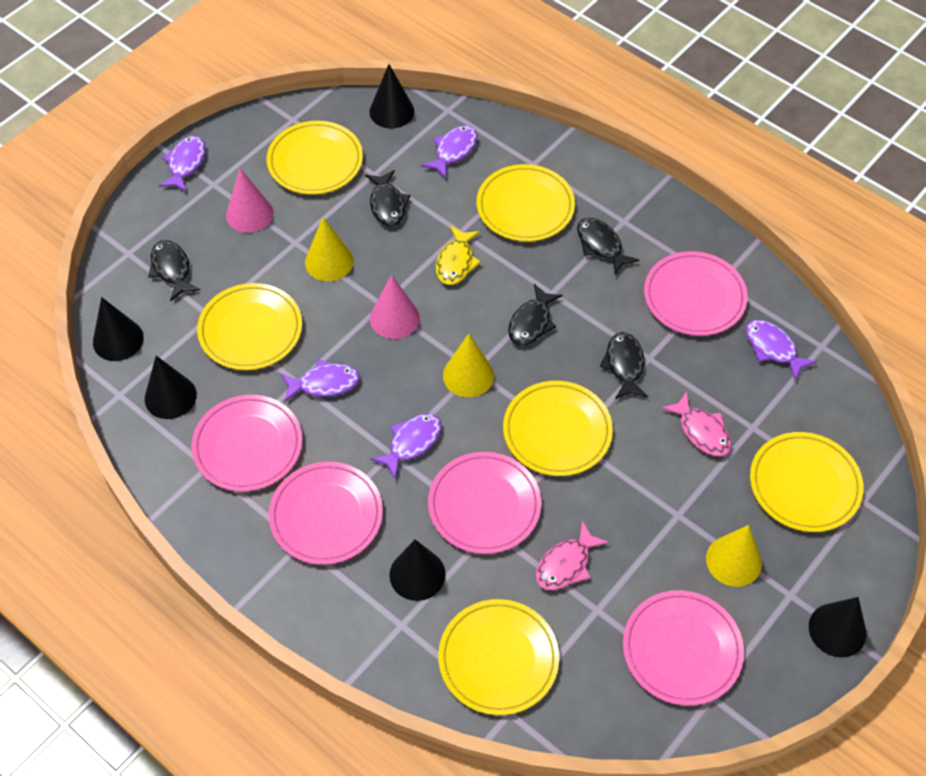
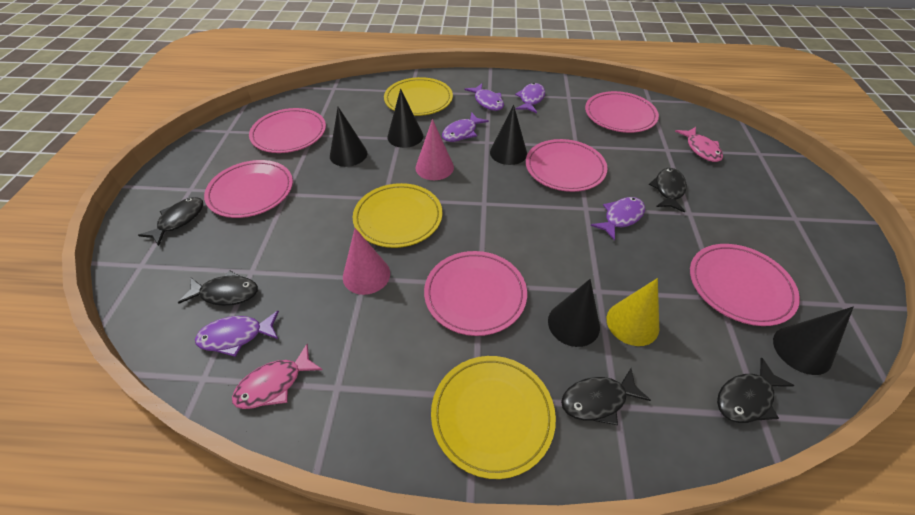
pink plate: [191,395,302,491] [269,462,383,565] [428,452,541,554] [623,590,744,706] [644,251,748,336] = 5 -> [204,160,293,218] [249,108,326,153] [424,251,527,336] [526,139,608,192] [585,91,659,133] [690,244,800,326] = 6
yellow cone: [305,217,354,281] [443,334,494,397] [706,525,762,587] = 3 -> [607,278,659,346] = 1
yellow fish: [436,226,481,285] = 1 -> none = 0
yellow plate: [197,283,302,370] [267,121,363,195] [438,599,559,715] [477,164,575,242] [503,381,613,476] [750,432,864,532] = 6 -> [353,183,442,248] [384,77,453,116] [431,356,556,479] = 3

